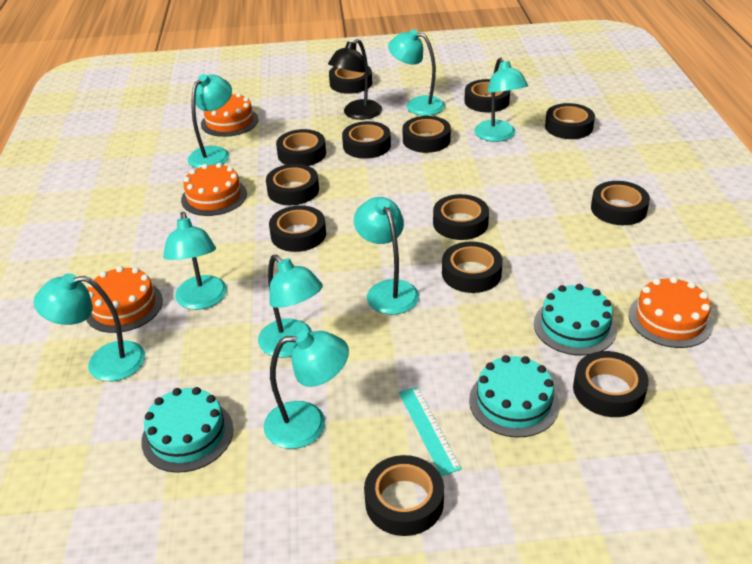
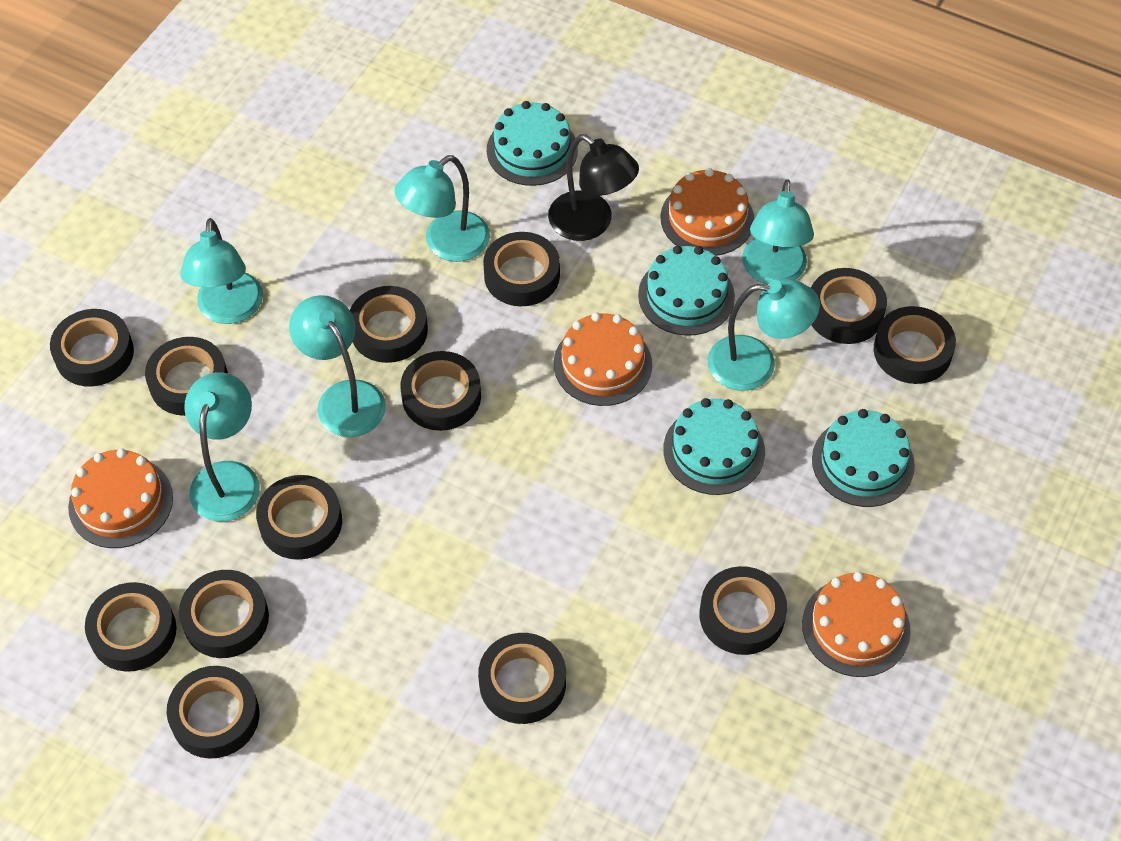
turquoise cake: [141,387,234,473] [469,355,559,438] [534,284,617,356] = 3 -> [487,101,578,186] [638,245,735,336] [663,398,765,495] [812,409,915,507] = 4
turquoise lamp: [33,273,145,381] [163,212,227,310] [188,74,232,168] [258,254,323,358] [264,331,349,449] [354,197,419,315] [388,29,445,116] [475,57,528,142] = 8 -> [180,218,263,324] [184,372,260,522] [289,295,386,437] [394,155,490,262] [708,279,820,391] [742,179,814,285] = 6
turquoise ruler: [399,387,462,476] = 1 -> none = 0

